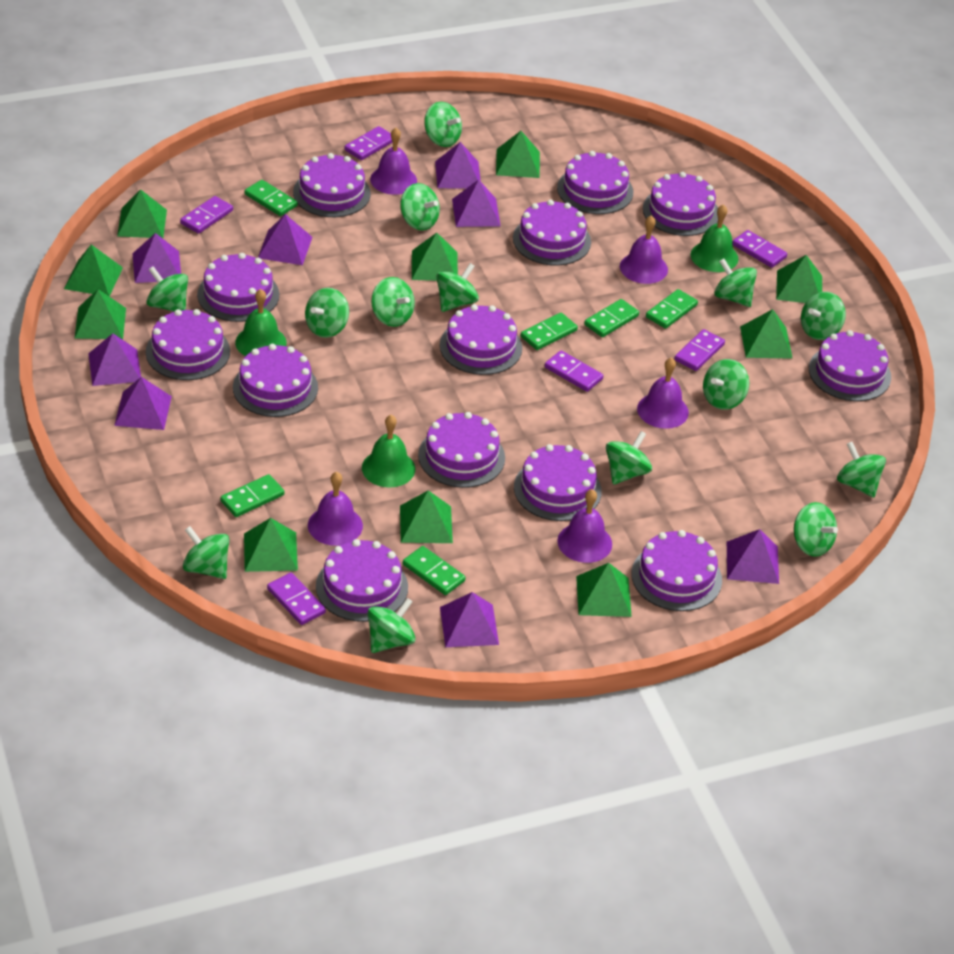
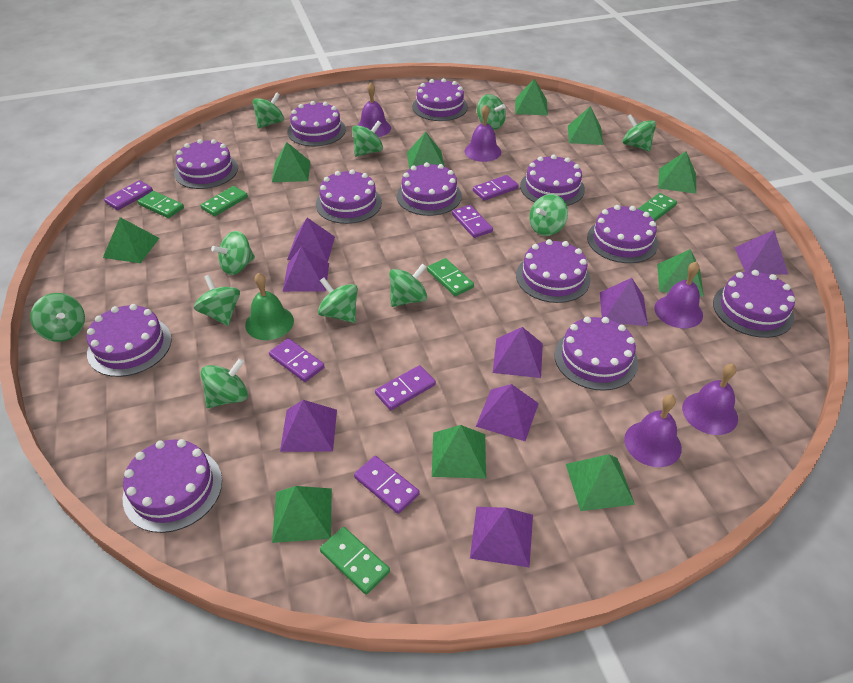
green bell: [235,289,286,356] [362,415,416,488] [691,204,739,272] = 3 -> [245,273,294,340] = 1
green domino: [220,474,285,517] [245,180,298,216] [403,546,466,595] [521,313,578,350] [584,299,639,337] [646,289,698,329] = 6 -> [138,191,184,218] [200,186,248,216] [320,527,390,595] [427,258,474,296] [638,193,677,221] = 5
green spinning top: [146,266,188,312] [183,526,229,579] [305,288,349,338] [368,598,416,653] [371,277,415,327] [400,183,440,231] [424,102,462,147] [436,263,479,312] [606,431,652,485] [703,359,749,410] [714,259,757,307] [794,502,838,557] [801,292,846,340] [837,442,886,498] = 14 -> [30,293,85,342] [194,275,240,326] [201,358,248,408] [211,231,255,275] [253,92,284,128] [318,278,358,323] [352,121,383,157] [389,263,427,307] [477,94,506,129] [529,194,568,236] [623,114,656,151] = 11
purple cake: [146,309,230,380] [197,253,279,322] [233,344,318,417] [293,153,371,217] [316,539,408,622] [418,412,505,488] [440,304,522,375] [513,200,591,266] [514,444,602,521] [557,151,633,214] [631,530,722,611] [643,172,718,236] [809,330,891,401] = 13 -> [87,304,172,377] [123,439,222,533] [174,139,238,189] [288,101,346,146] [316,169,382,224] [397,162,462,216] [412,78,468,121] [516,239,591,303] [520,155,585,206] [554,317,638,391] [587,205,658,263] [713,270,795,338] = 12

